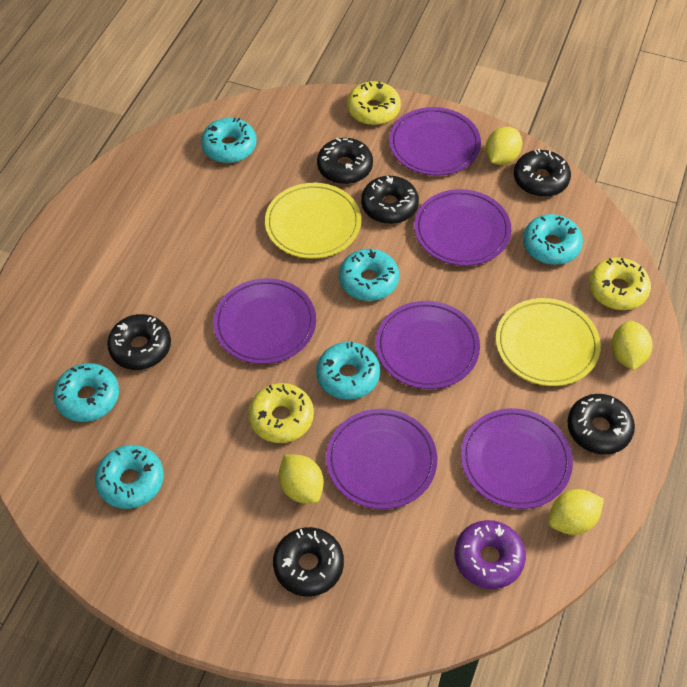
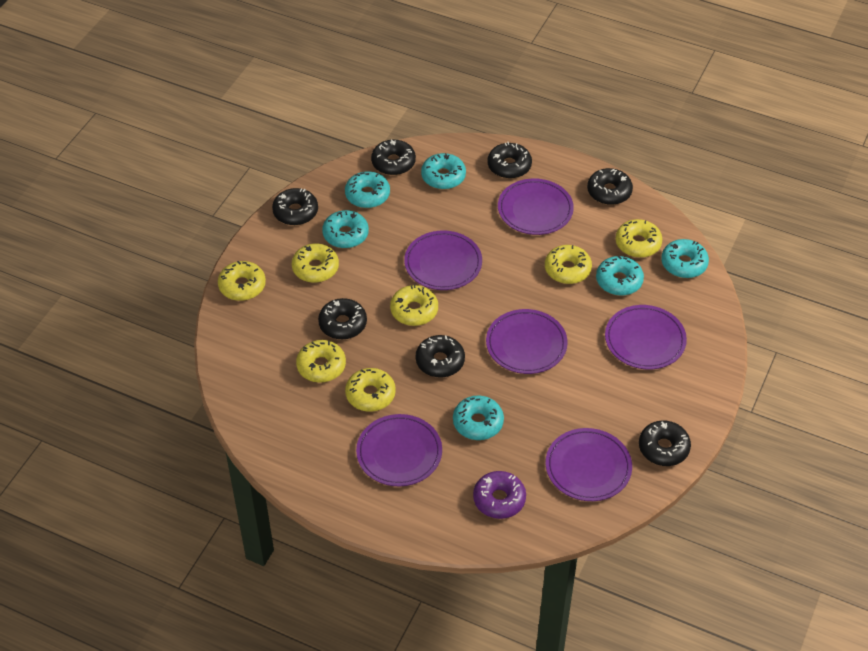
black donut: [107,314,171,370] [273,527,344,596] [317,138,373,184] [361,176,419,224] [514,149,571,197] [567,394,635,455] = 6 -> [272,188,318,225] [318,298,367,340] [371,139,416,175] [416,335,465,377] [487,142,532,179] [587,168,633,205] [639,420,691,466] = 7
yellow donut: [248,383,314,443] [347,81,401,125] [589,257,651,310] = 3 -> [218,261,266,301] [292,244,339,283] [296,340,346,383] [345,368,396,412] [390,284,438,326] [545,245,592,284] [615,219,662,258] = 7
yellow lemon: [278,454,324,504] [485,127,522,165] [548,489,604,535] [611,321,653,370] = 4 -> none = 0
yellow plate: [265,183,361,259] [496,298,601,386] = 2 -> none = 0

